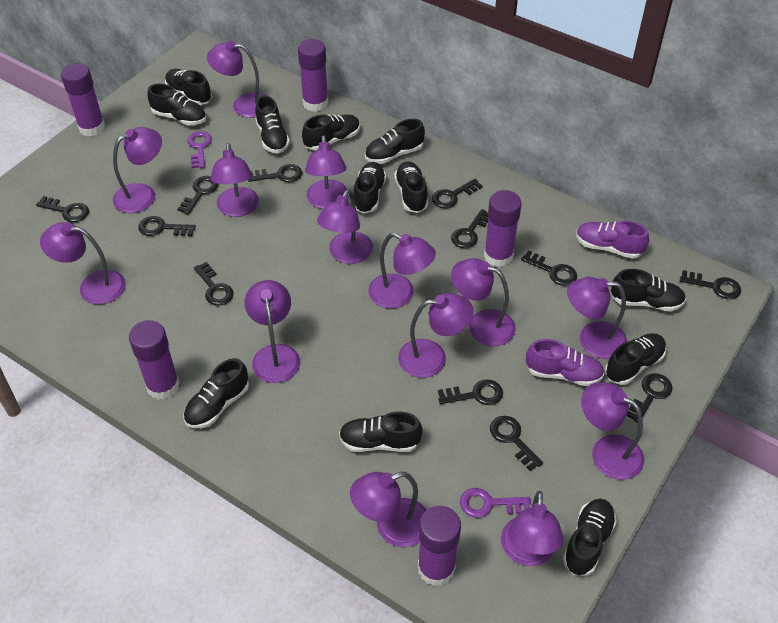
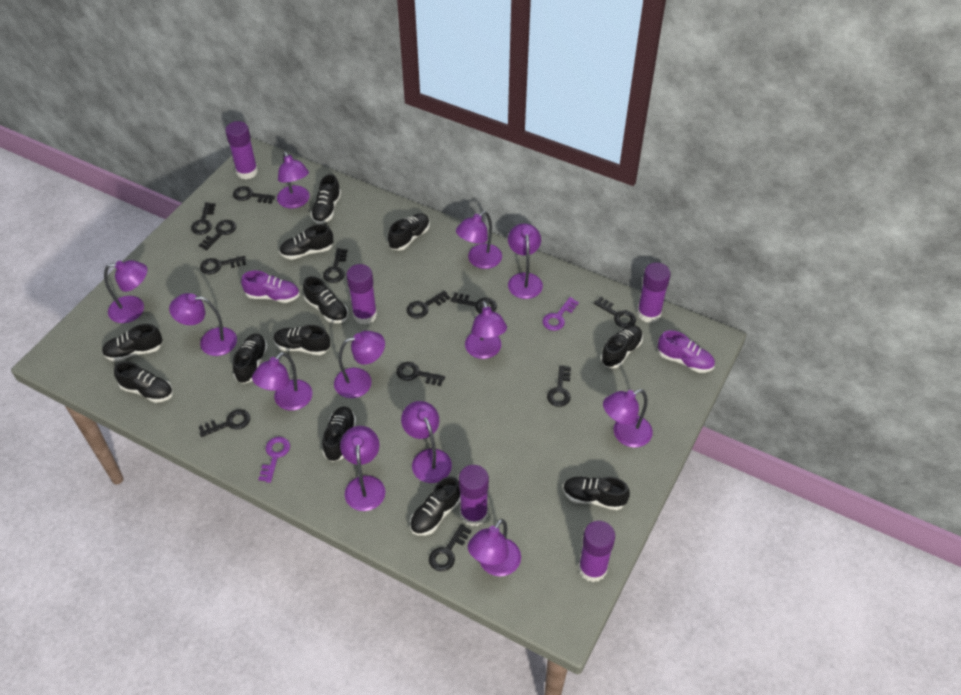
purple lamp: [40,222,126,304] [113,127,162,213] [207,41,264,118] [210,143,259,217] [245,280,300,383] [305,135,348,209] [317,189,373,264] [350,472,426,547] [368,233,436,309] [398,293,473,378] [451,258,516,346] [501,491,564,566] [567,277,627,359] [581,382,644,480] = 14 -> [104,260,147,323] [169,293,237,356] [252,352,312,411] [277,151,310,209] [334,331,385,398] [340,426,385,511] [401,401,452,483] [456,211,502,269] [465,301,507,359] [468,519,521,576] [508,223,543,299] [603,389,653,448] = 12

